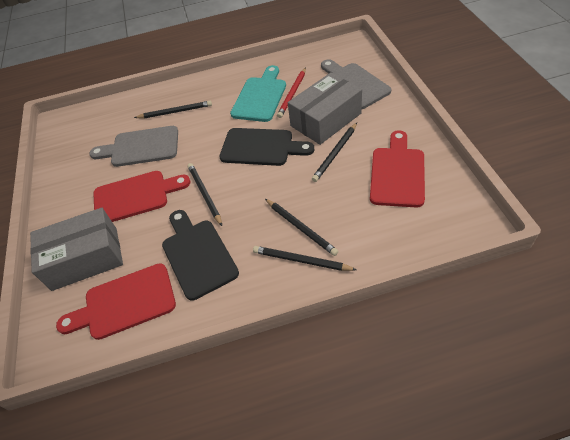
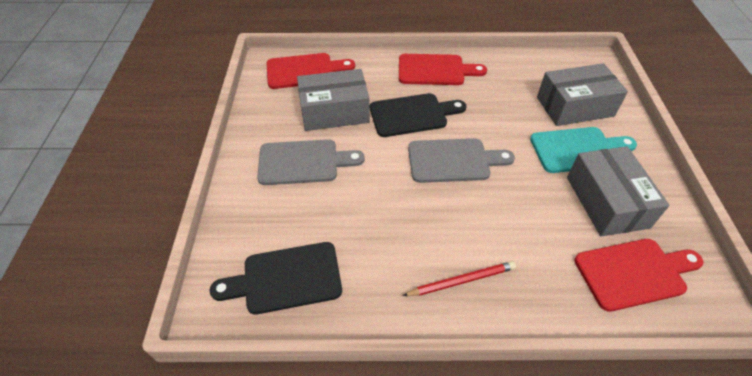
black pencil: [134,101,212,118] [188,163,222,226] [253,246,357,271] [265,199,338,256] [312,123,357,182] = 5 -> none = 0
grey box: [30,208,123,291] [288,73,362,145] = 2 -> [297,69,370,131] [537,63,628,126] [567,146,669,237] = 3

